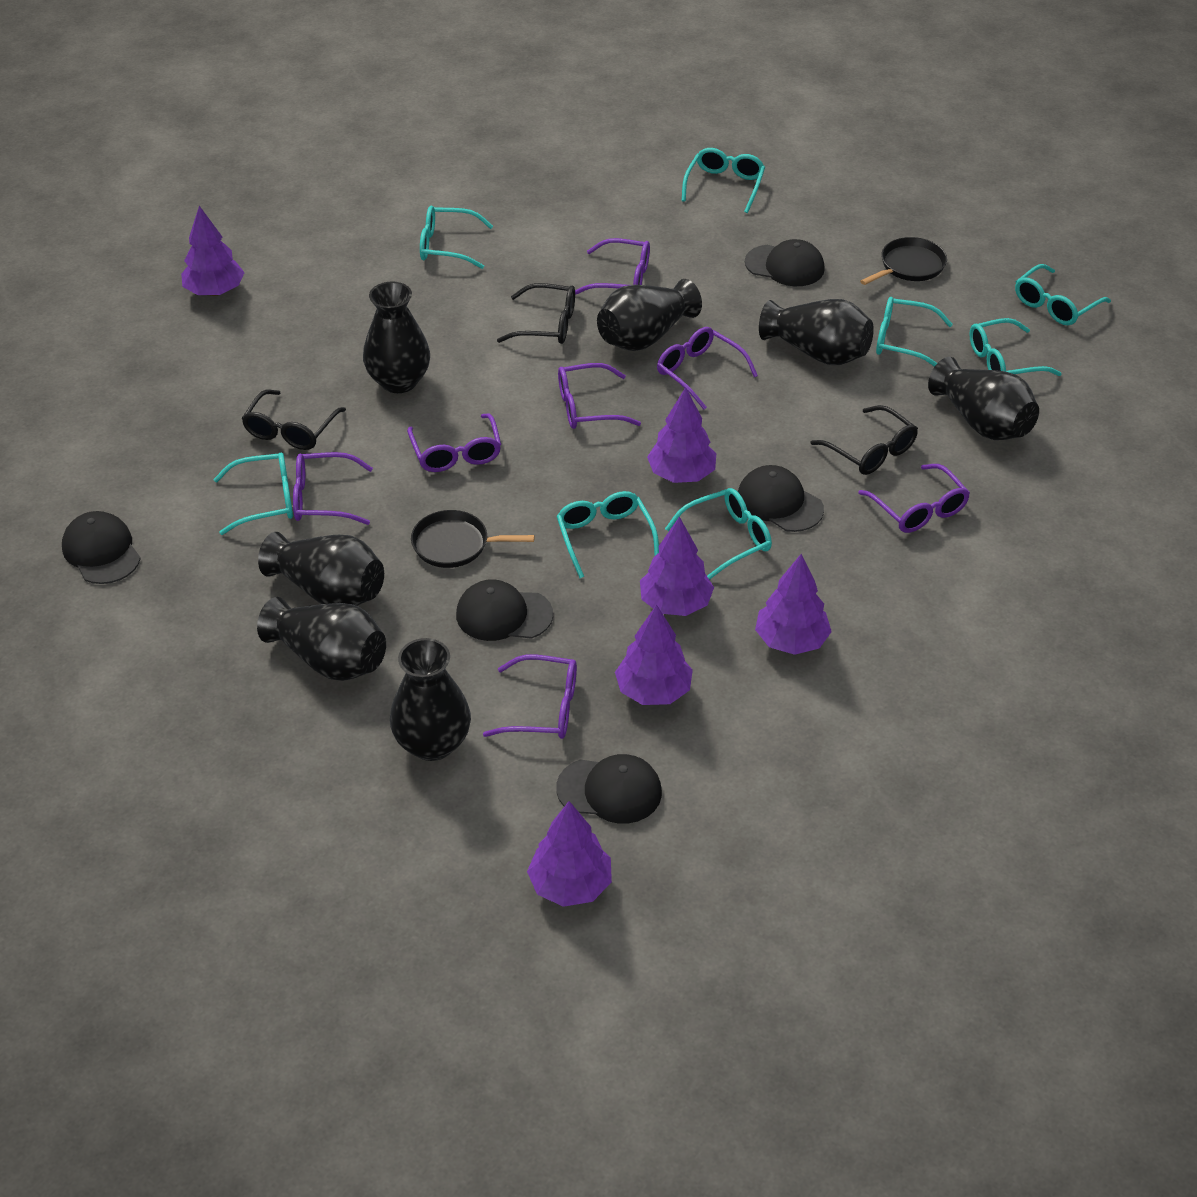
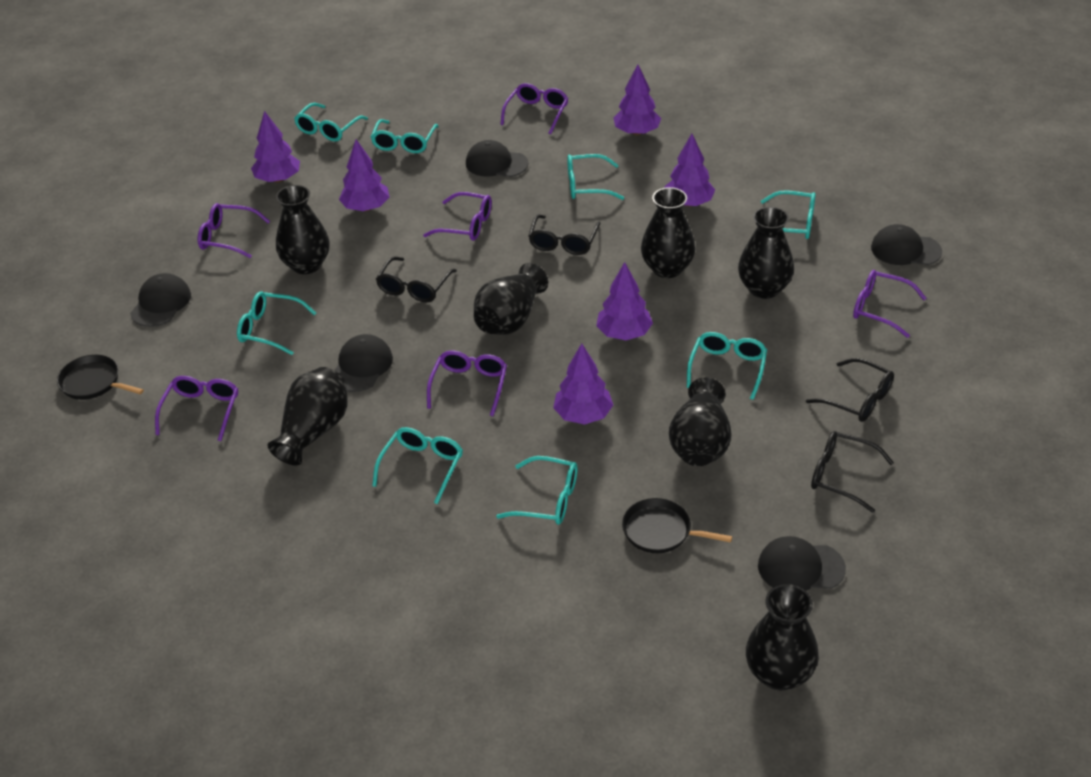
black glasses: [241,390,346,450] [497,283,575,344] [810,405,918,475] = 3 -> [376,257,457,303] [528,215,600,255] [806,358,894,422] [811,431,894,513] = 4
purple glasses: [293,452,373,525] [407,413,501,472] [483,655,577,739] [558,363,641,429] [575,238,650,295] [657,327,758,410] [858,464,970,533] = 7 -> [155,376,238,441] [198,203,270,258] [423,192,492,241] [427,351,507,416] [500,83,569,134] [853,270,927,338] = 6

